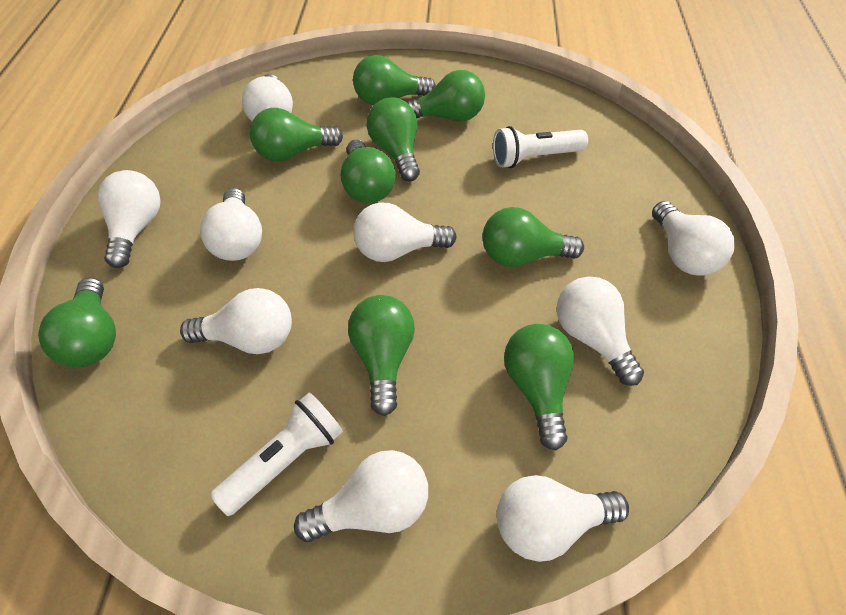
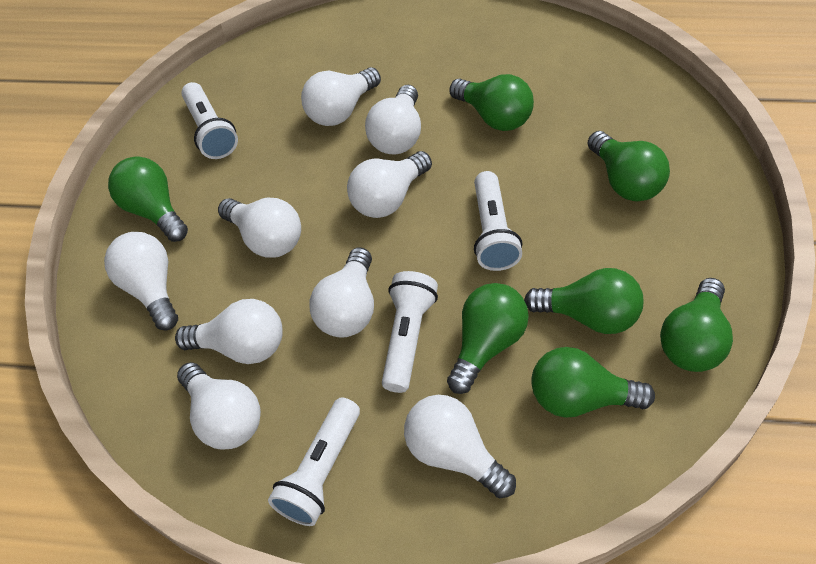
green light bulb: [38,277,116,368] [250,108,343,162] [341,140,396,203] [348,295,415,416] [353,55,436,105] [367,97,420,181] [407,70,485,121] [482,207,584,267] [504,324,574,451] = 9 -> [108,156,188,242] [447,283,529,394] [449,74,534,131] [524,268,643,334] [531,347,655,418] [587,131,670,201] [660,278,733,372] = 7
white flashlight: [210,392,343,516] [493,126,588,168] = 2 -> [181,82,238,159] [268,398,360,526] [382,271,438,393] [474,171,522,271] = 4

